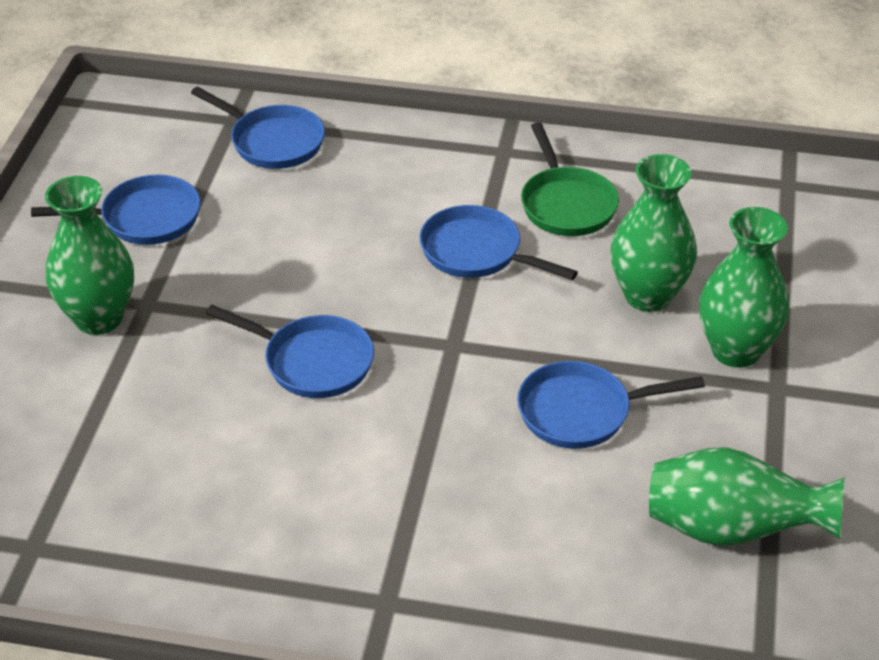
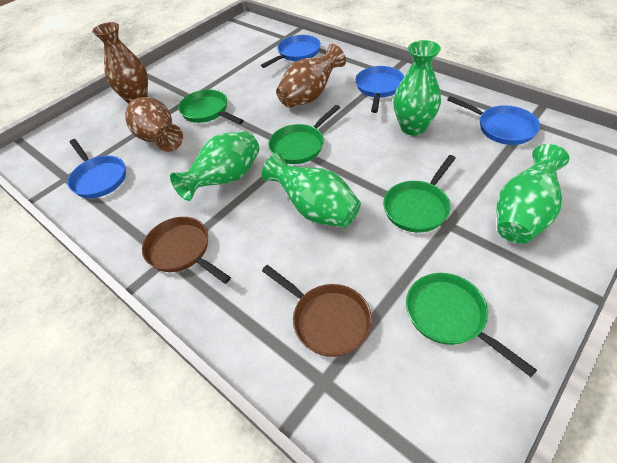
blue pan: [31,175,201,245] [191,87,325,169] [206,305,374,398] [420,205,578,280] [517,361,705,449] = 5 -> [68,139,126,198] [261,35,321,68] [355,66,404,113] [447,96,540,145] = 4
brown pan: none = 0 -> [142,217,231,284] [262,265,372,357] = 2
brown vase: none = 0 -> [92,22,148,104] [126,97,183,152] [276,44,346,108] = 3
green pan: [521,122,619,236] = 1 -> [178,89,244,124] [268,105,340,164] [383,155,456,233] [406,273,537,377] = 4

